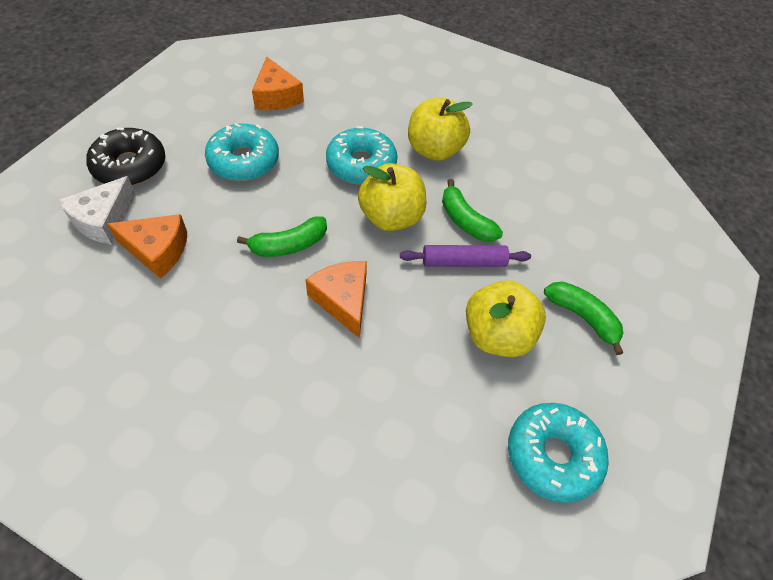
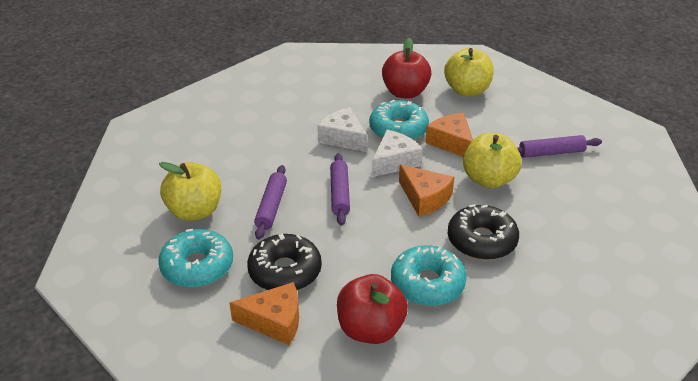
black donut: [86,128,165,186] = 1 -> [247,233,322,290] [448,204,519,260] = 2
green banana: [237,216,327,257] [442,179,503,242] [544,281,623,355] = 3 -> none = 0
purple rolling pin: [400,245,531,267] = 1 -> [254,165,287,240] [330,153,350,226] [517,135,602,158] = 3
red apple: none = 0 -> [337,274,408,344] [382,38,431,98] = 2
white cheese: [58,176,136,245] = 1 -> [317,107,368,152] [372,130,423,177] = 2

